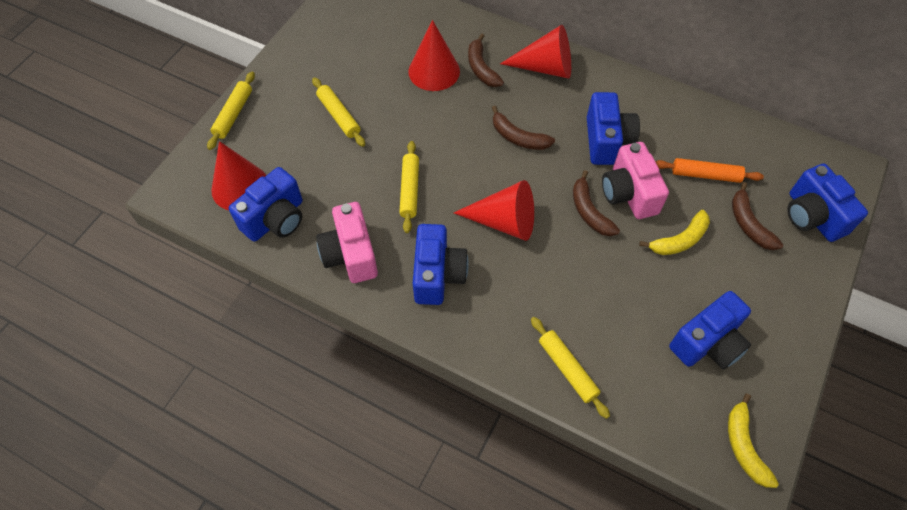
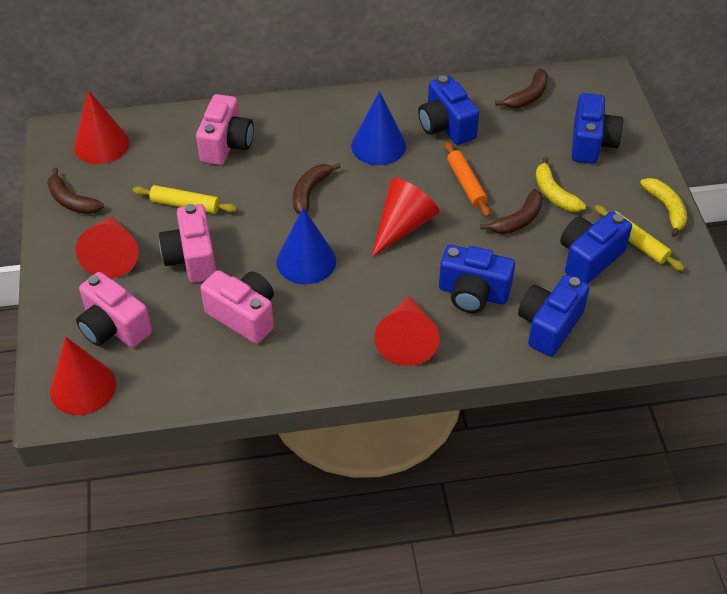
blue cone: none = 0 -> [277,208,336,284] [351,91,406,165] = 2
pink camera: [316,202,378,283] [602,142,669,219] = 2 -> [76,272,152,348] [159,204,216,283] [196,94,254,165] [200,270,274,344] = 4
red cone: [211,141,267,210] [408,20,460,91] [454,180,534,241] [500,25,571,79] = 4 -> [50,337,116,415] [74,90,129,164] [76,216,139,278] [371,178,440,257] [374,296,440,366] = 5
yellow rolling pin: [207,71,255,150] [312,77,365,147] [399,141,419,233] [531,317,610,419] = 4 -> [132,185,237,214] [594,205,684,271] = 2

